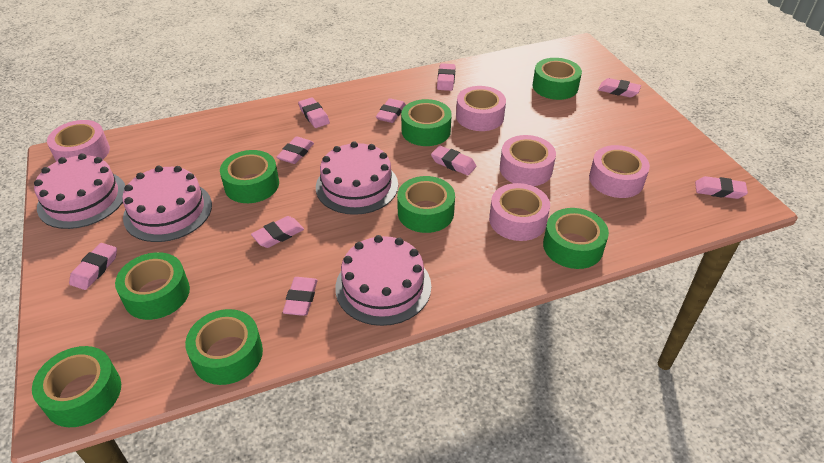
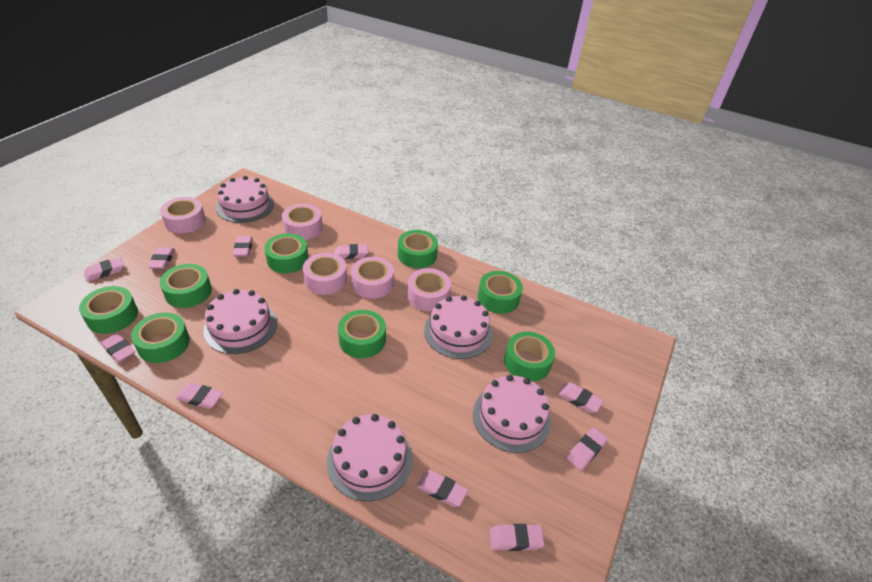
pink cake: [34,154,125,229] [122,166,212,242] [316,141,398,215] [335,235,431,326] = 4 -> [203,289,277,354] [216,176,274,223] [327,414,412,501] [424,295,493,359] [473,375,551,453] = 5

